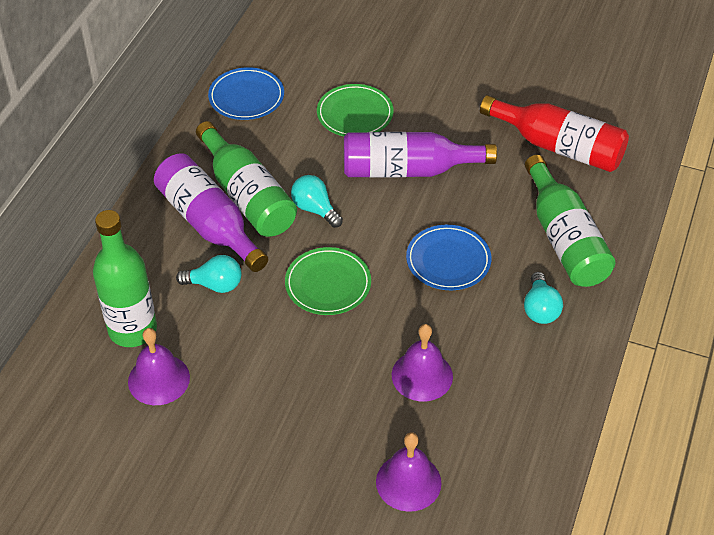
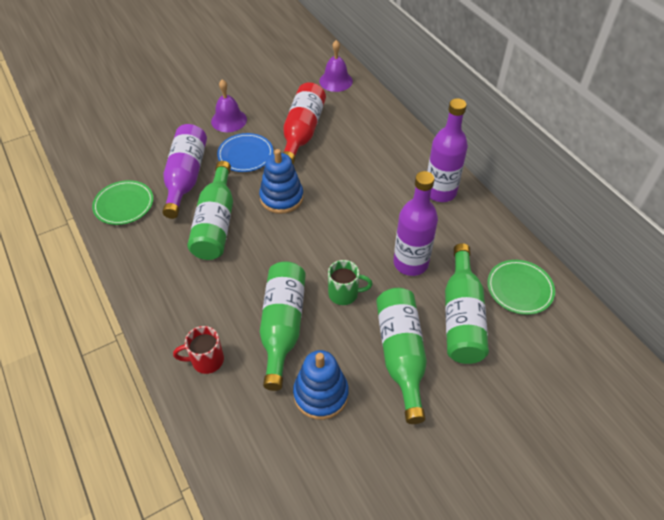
blue plate: [208,67,284,120] [406,225,491,290] = 2 -> [217,133,273,172] = 1
blue stacking toy: none = 0 -> [259,149,304,214] [293,350,349,420] = 2
green bottle: [93,210,157,347] [196,121,297,237] [525,155,615,287] = 3 -> [187,161,233,260] [260,261,306,391] [376,288,427,424] [445,243,489,364] = 4
green mug: none = 0 -> [328,260,373,305] = 1
purple bell: [128,328,190,405] [376,432,442,512] [392,324,453,401] = 3 -> [211,79,247,132] [319,40,353,92] = 2
purple bottle: [154,153,268,272] [344,132,497,178] = 2 -> [162,124,207,219] [393,171,438,276] [427,98,468,202] = 3
red mug: none = 0 -> [173,326,224,374] = 1
turquoise light bulb: [176,255,242,293] [291,175,343,228] [524,272,563,324] = 3 -> none = 0

